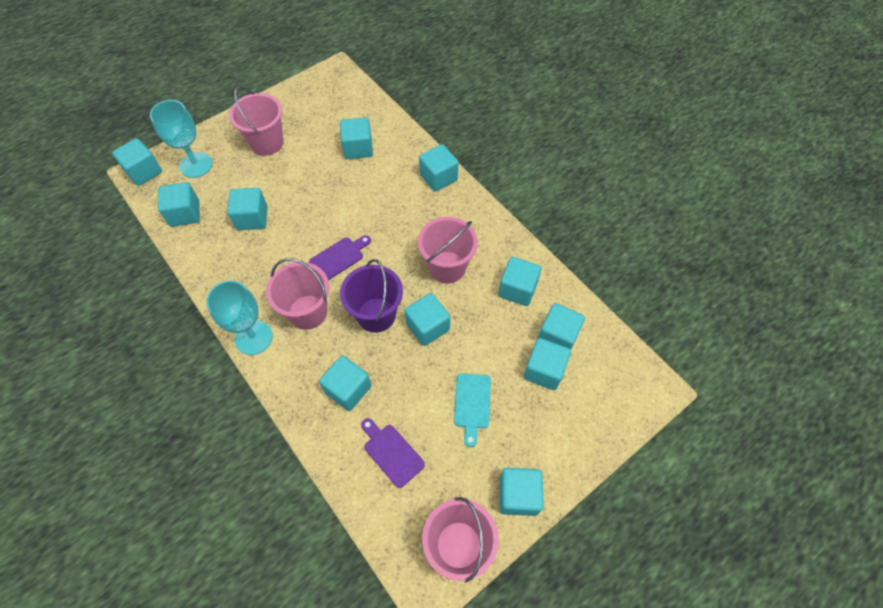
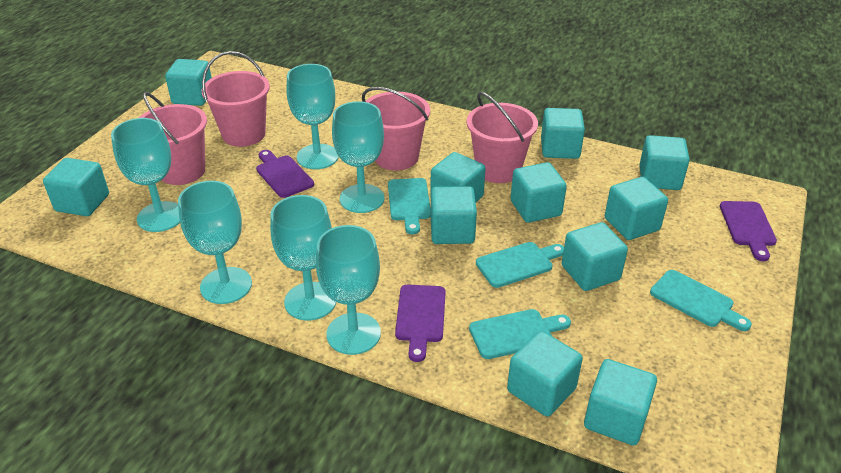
purple bucket: [340,259,403,333] = 1 -> none = 0
purple cutting board: [309,235,371,280] [361,418,425,488] = 2 -> [256,150,314,198] [395,285,446,362] [720,201,777,261] = 3
turquoise cutting board: [454,373,491,447] = 1 -> [388,178,431,234] [469,309,571,359] [476,242,564,288] [650,270,752,331] = 4
turquoise goblet: [150,100,212,178] [206,280,273,355] = 2 -> [111,118,180,232] [178,181,252,304] [270,195,336,320] [287,64,339,169] [316,225,381,355] [332,101,384,213] = 6

